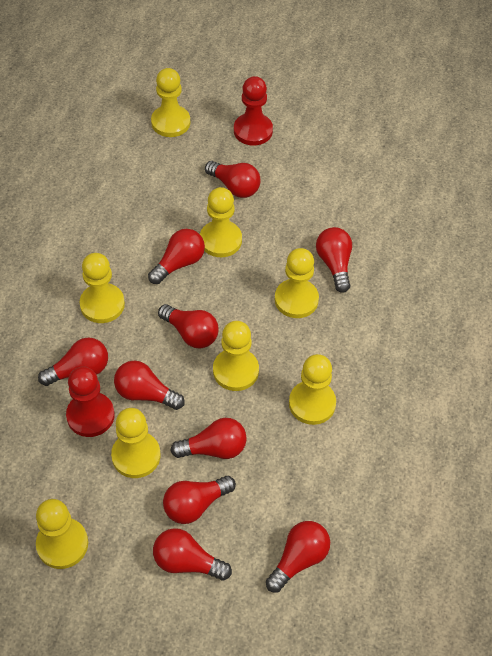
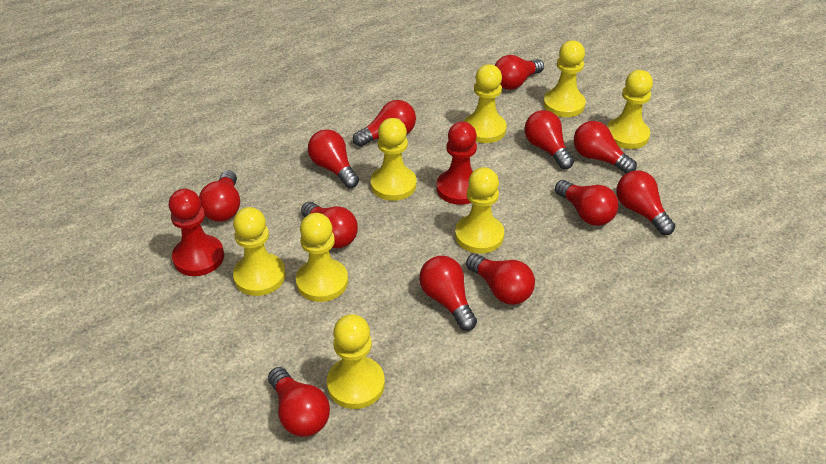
red light bulb: [38,337,108,386] [114,361,185,410] [148,229,205,284] [153,528,232,581] [158,304,218,348] [163,476,236,524] [171,418,247,459] [205,161,260,198] [266,521,330,592] [316,227,352,293] = 10 -> [199,170,240,222] [268,367,330,437] [301,202,358,248] [308,129,359,188] [353,100,416,147] [419,256,477,331] [466,253,535,305] [495,55,544,90] [524,110,574,169] [555,180,619,226] [574,121,637,174] [617,170,675,235] = 12

